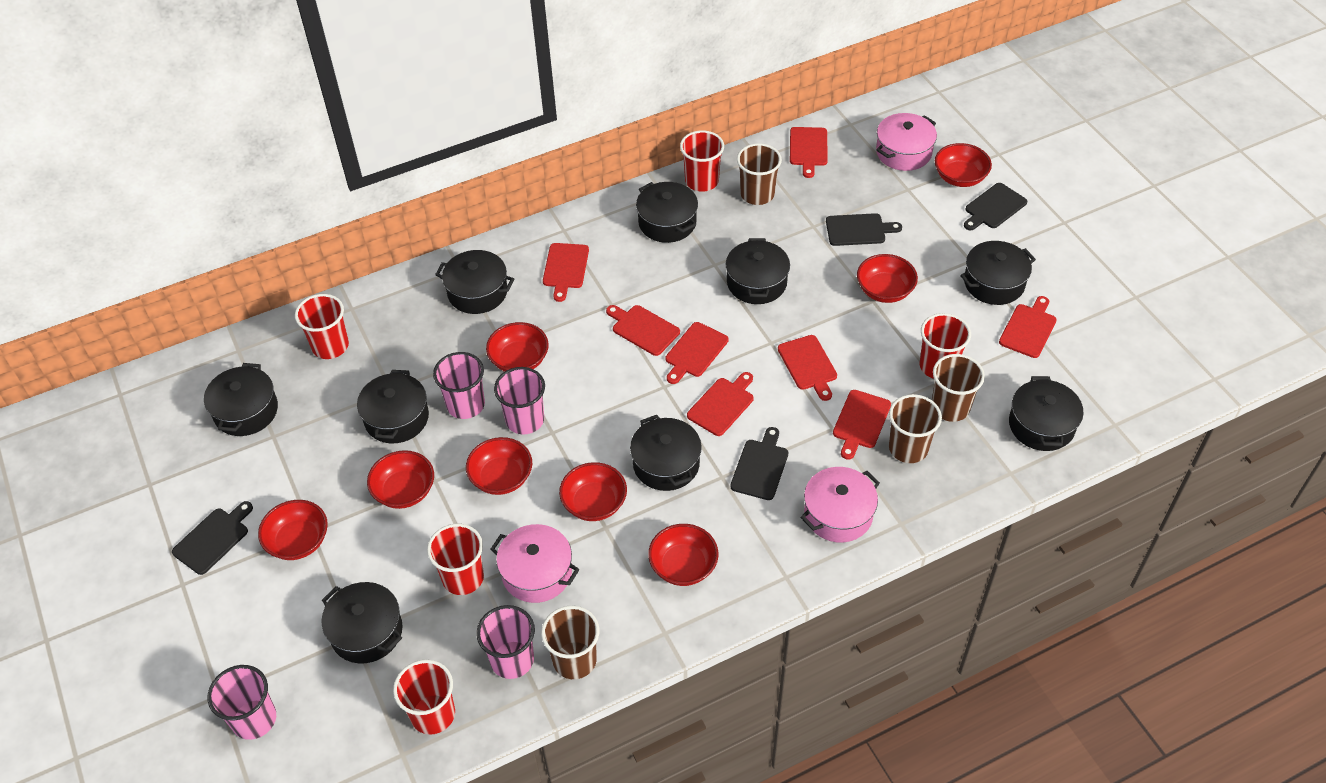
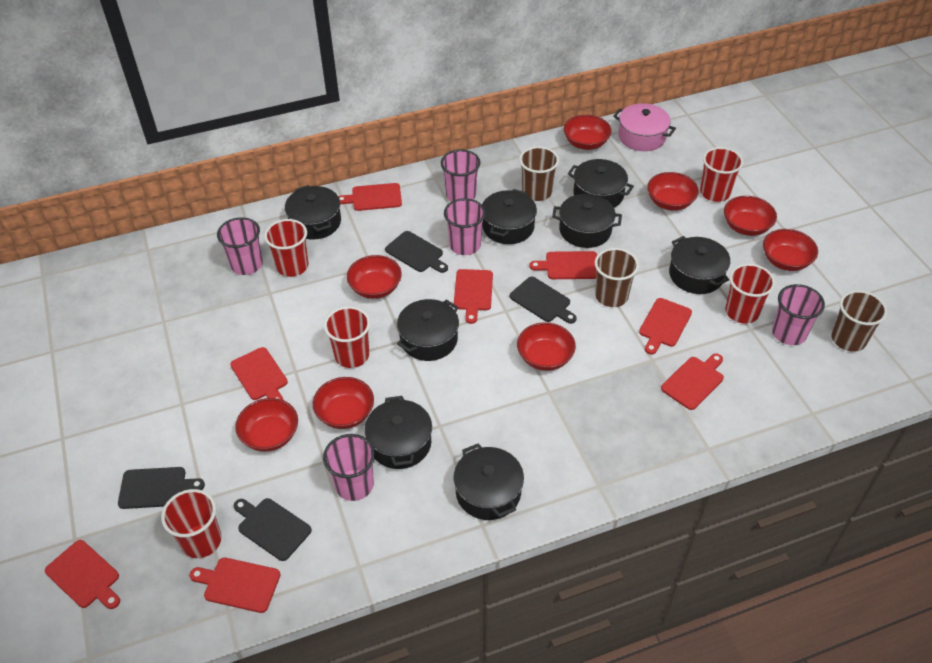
black pot: [204,363,278,436] [322,582,403,664] [357,370,429,443] [435,250,515,314] [630,415,702,491] [636,182,698,243] [725,238,790,304] [960,241,1036,305] [1009,376,1084,451] = 9 -> [285,185,341,240] [365,396,432,469] [397,299,459,361] [453,443,524,520] [482,189,537,244] [552,194,622,248] [568,159,634,208] [669,236,730,294] = 8
brown cup: [541,606,599,679] [737,143,782,205] [889,394,942,463] [932,354,985,422] = 4 -> [519,146,559,201] [595,248,639,307] [832,290,887,352] = 3
pink cup: [208,665,276,740] [433,352,485,419] [476,605,535,679] [494,367,545,434] = 4 -> [217,217,263,275] [323,434,375,501] [441,149,481,202] [444,198,486,255] [772,284,825,345] = 5
pink pot: [490,524,580,603] [800,467,880,542] [876,113,937,171] = 3 -> [613,103,676,151] = 1

